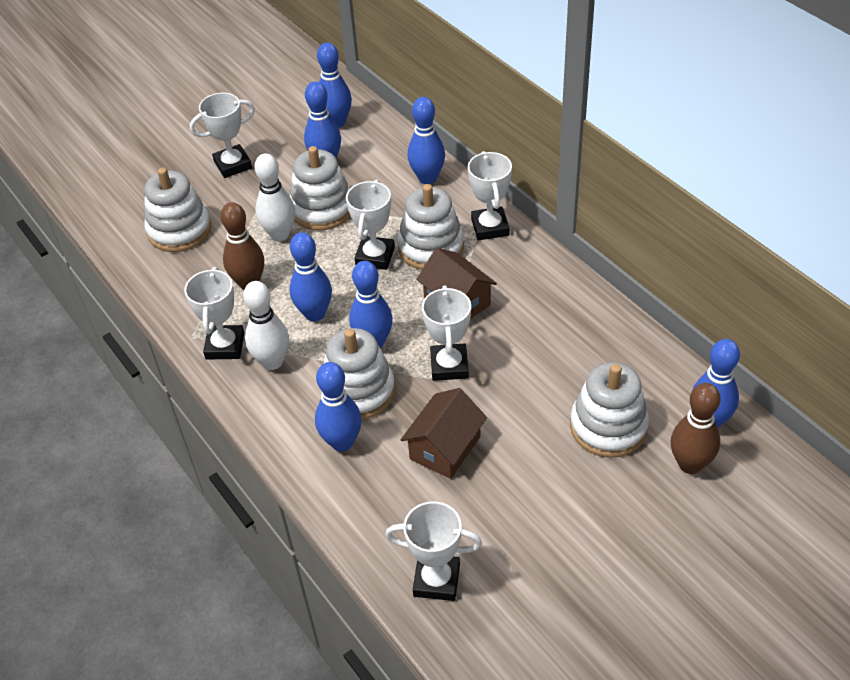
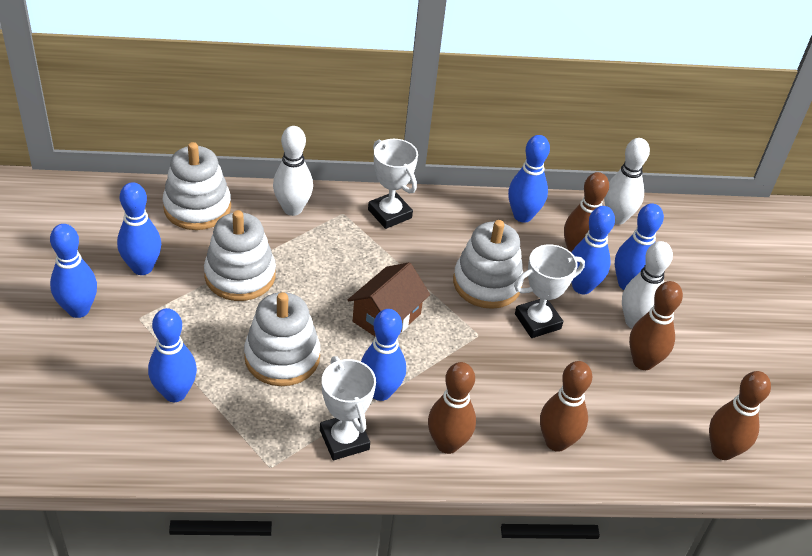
brown bowling pin: [220,202,264,290] [671,383,721,474] = 2 -> [428,362,476,454] [540,361,592,452] [564,172,609,252] [629,281,683,370] [709,371,771,460] = 5
brown house: [401,388,487,479] [416,248,497,319] = 2 -> [348,262,430,336] = 1
white bowling pin: [243,281,289,370] [254,154,295,241] = 2 -> [273,126,313,216] [604,138,650,225] [622,241,673,329] = 3
white stacking toy: [144,168,211,252] [290,146,350,230] [321,328,395,420] [397,184,464,270] [570,362,649,458] = 5 -> [163,142,231,230] [204,210,276,301] [244,292,320,386] [453,220,524,309] = 4
white trophy: [184,267,244,360] [190,93,255,178] [346,180,395,270] [385,502,482,601] [422,285,471,381] [468,151,512,240] = 6 -> [320,356,376,460] [368,139,418,229] [514,244,585,338] = 3

